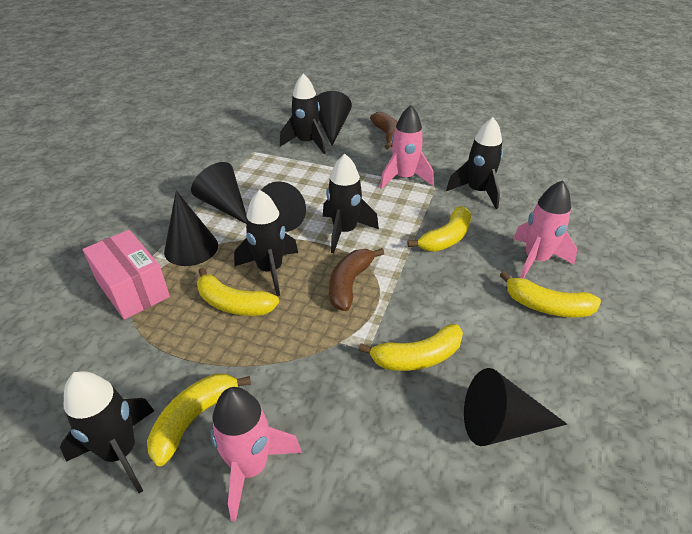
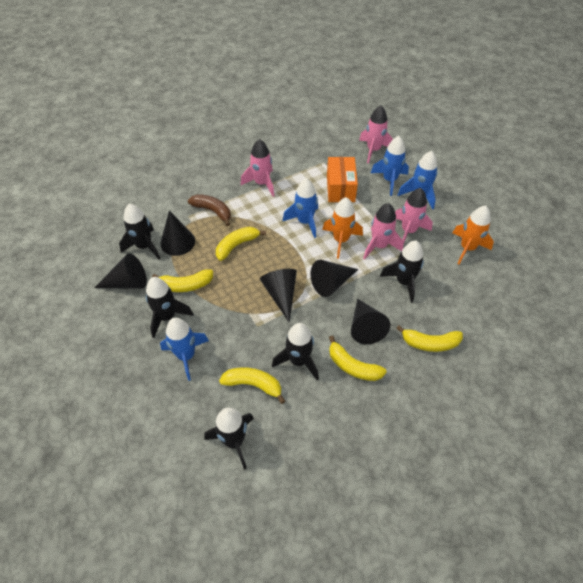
blue rocket: none = 0 -> [160,318,209,381] [282,178,318,238] [371,136,409,196] [398,151,438,210] = 4
brown banana: [329,248,384,311] [370,112,398,149] = 2 -> [188,194,231,226] = 1
orange box: none = 0 -> [327,157,358,202] = 1
orange rocket: none = 0 -> [322,197,363,259] [453,205,494,264] = 2
pink box: [83,230,170,320] = 1 -> none = 0
pink rocket: [211,387,302,522] [380,105,434,189] [513,180,577,279] = 3 -> [241,139,274,197] [359,105,393,163] [363,203,404,260] [395,188,433,242] = 4

